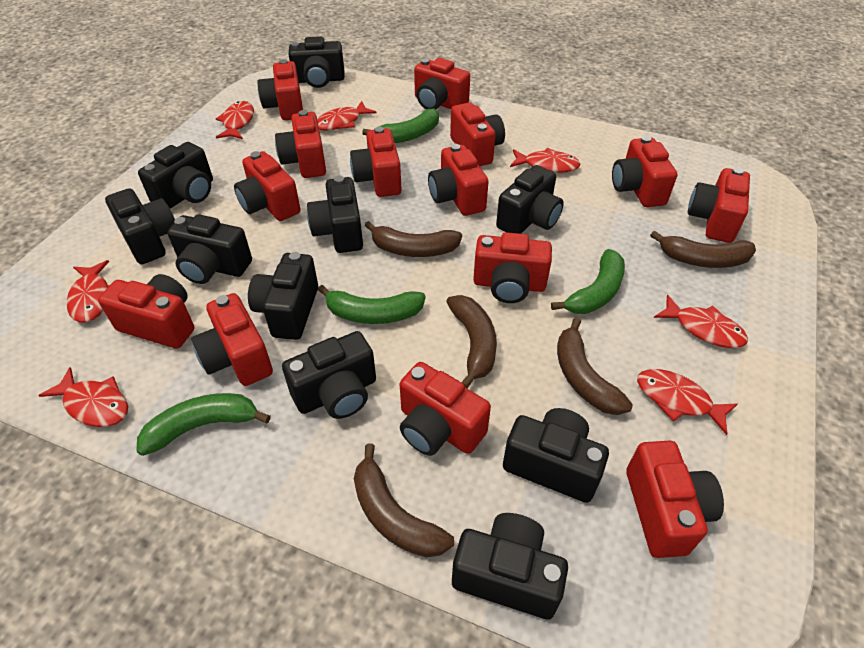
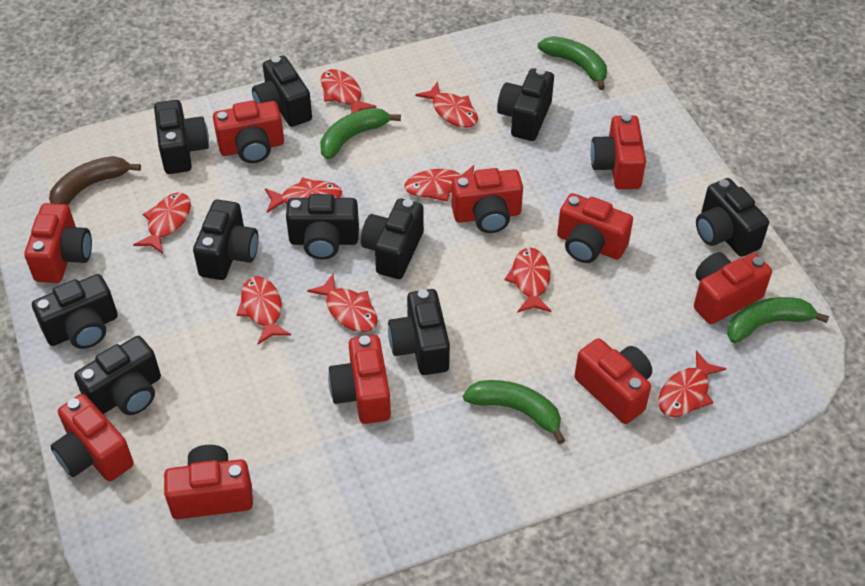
brown banana: [354,444,454,558] [364,221,462,257] [446,295,497,388] [557,318,633,415] [650,231,756,268] = 5 -> [49,156,141,205] = 1
red camera: [98,274,194,349] [191,293,273,386] [234,151,301,221] [257,59,303,120] [275,110,326,178] [350,127,402,197] [400,362,491,456] [414,58,470,110] [428,144,489,216] [450,102,505,166] [473,232,552,303] [612,136,677,207] [626,441,724,558] [688,167,750,243] = 14 -> [24,203,92,283] [51,394,134,481] [164,445,253,519] [213,100,284,163] [328,335,391,424] [451,168,523,233] [557,193,633,263] [574,338,652,424] [590,114,646,189] [694,252,772,324] = 10
red fish: [38,367,128,427] [67,260,110,323] [216,101,254,139] [317,101,376,131] [510,148,581,173] [637,369,738,435] [654,294,748,348] = 7 -> [133,193,191,254] [237,276,291,344] [265,177,342,213] [307,274,378,332] [321,69,377,113] [404,165,474,202] [415,81,478,128] [505,248,552,313] [658,350,726,417] = 9

